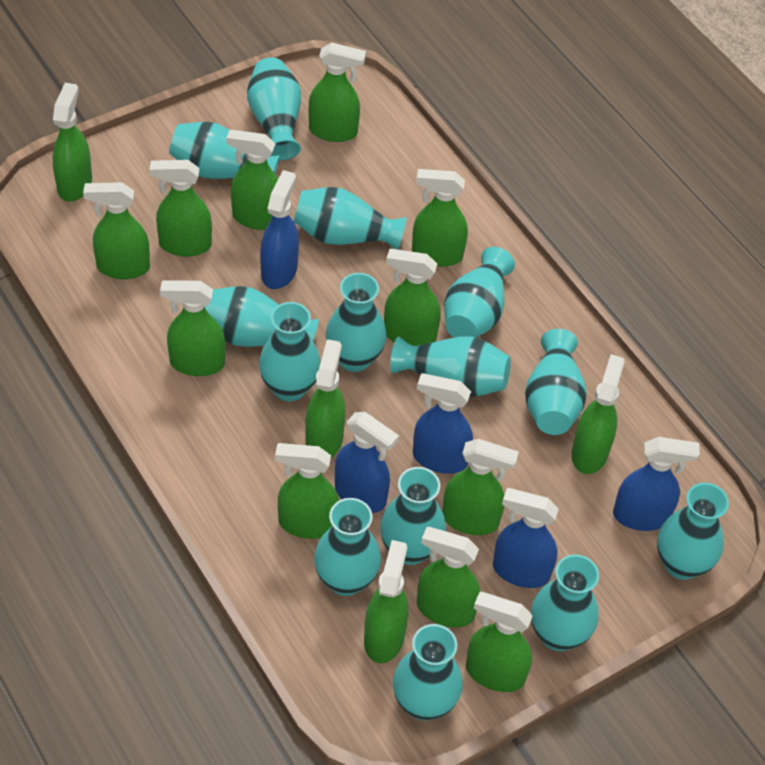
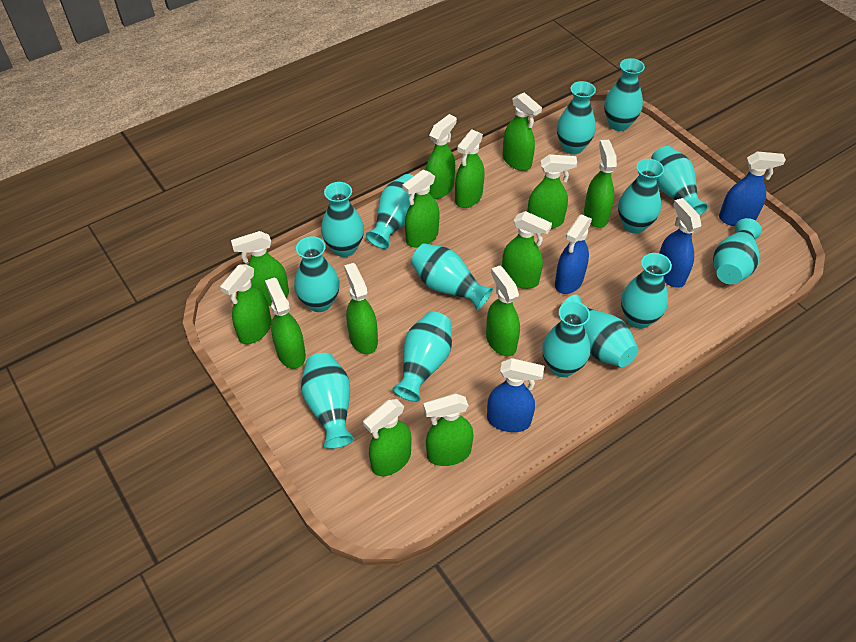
blue spray bottle: [260,170,299,289] [335,412,399,513] [413,373,473,474] [493,488,559,588] [613,437,700,531] = 5 -> [487,358,544,432] [555,215,592,294] [659,198,701,288] [719,152,786,226] = 4
green spray bottle: [53,83,92,202] [83,182,150,279] [149,160,212,257] [160,280,225,376] [226,130,278,230] [275,443,339,539] [305,339,346,458] [309,42,366,142] [364,540,408,663] [384,249,441,346] [412,169,468,267] [417,527,480,627] [442,439,519,535] [466,592,533,692] [571,354,625,474] = 15 -> [220,265,272,344] [231,231,289,306] [265,277,306,369] [344,263,378,354] [363,399,411,476] [402,170,440,248] [423,394,473,466] [426,114,457,199] [455,130,485,208] [486,266,520,356] [502,93,542,171] [502,211,552,289] [527,154,577,229] [584,140,617,228] = 14

